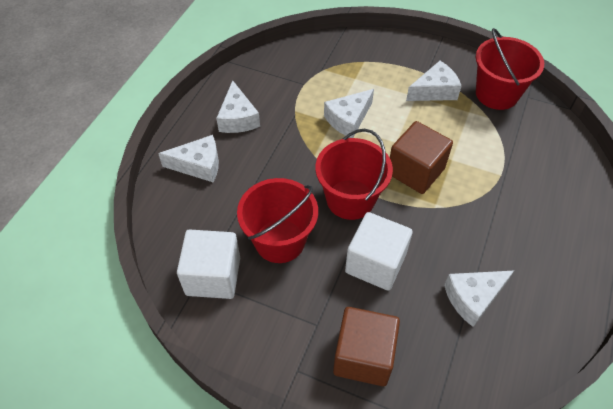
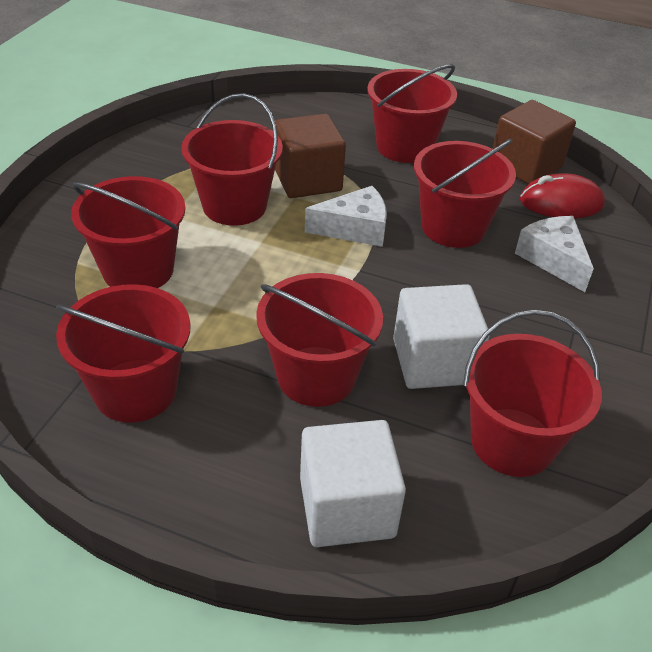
red bucket: [237,178,318,263] [315,129,393,220] [476,28,544,110] = 3 -> [56,284,191,423] [71,176,186,288] [181,93,283,226] [256,273,383,407] [367,64,457,163] [414,139,516,248] [463,310,602,477] = 7
red mouse: none = 0 -> [520,173,605,218] = 1
white cheese: [158,135,219,182] [216,80,260,133] [324,89,374,138] [406,61,462,101] [444,271,514,327] = 5 -> [305,186,387,247] [515,216,594,292] = 2

